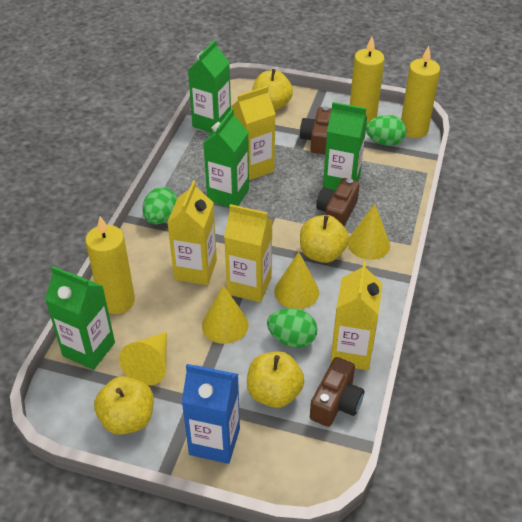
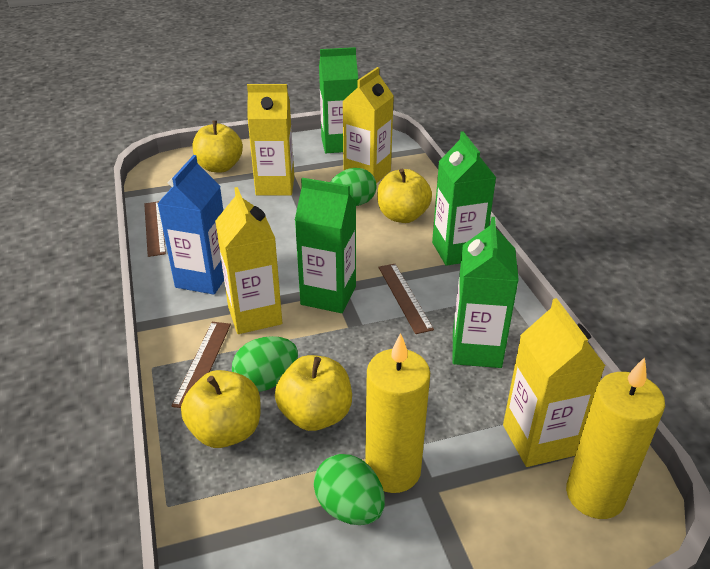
brown camera: [300,107,332,154] [310,357,364,427] [316,178,360,226] = 3 -> none = 0
brown ruler: none = 0 -> [144,201,166,257] [172,322,231,408] [378,264,434,334] = 3
yellow candle: [85,216,135,314] [350,36,385,125] [401,46,440,138] = 3 -> [365,333,430,493] [566,357,665,519] = 2
yellow cone: [119,332,167,386] [202,286,249,344] [274,252,319,309] [348,204,390,260] = 4 -> none = 0

